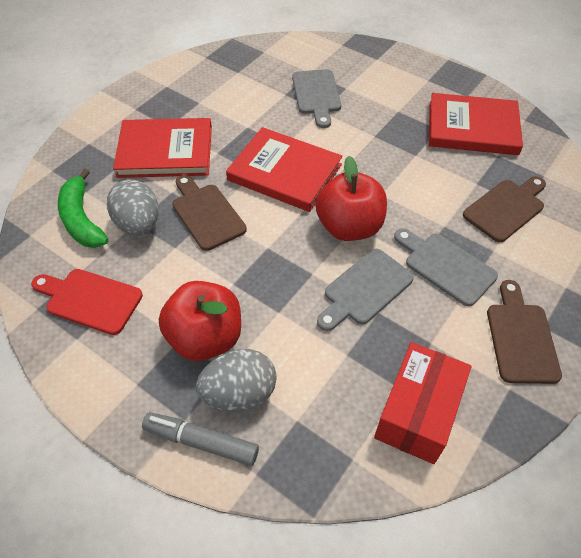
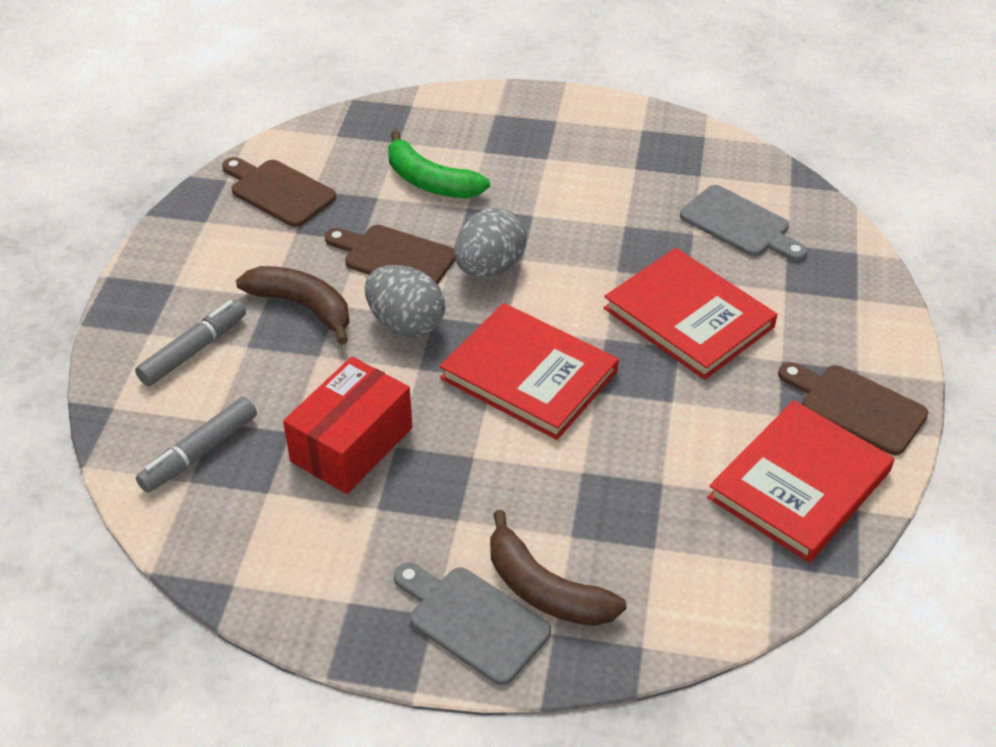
brown banana: none = 0 -> [236,266,350,344] [490,510,626,626] = 2
grey cutting board: [292,69,341,128] [317,249,414,331] [394,228,498,306] = 3 -> [394,563,551,685] [680,185,808,261] = 2
grey marker: [142,412,259,466] = 1 -> [135,300,246,386] [136,397,257,493] = 2
red apple: [159,281,241,361] [316,156,387,241] = 2 -> none = 0
red cutting board: [31,269,143,335] = 1 -> none = 0

